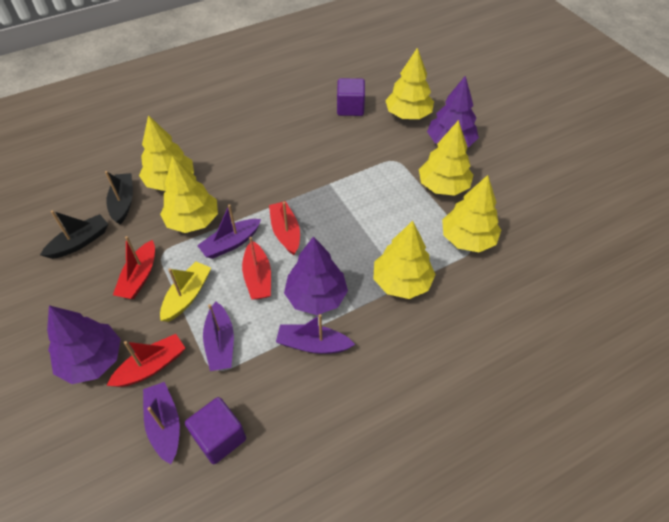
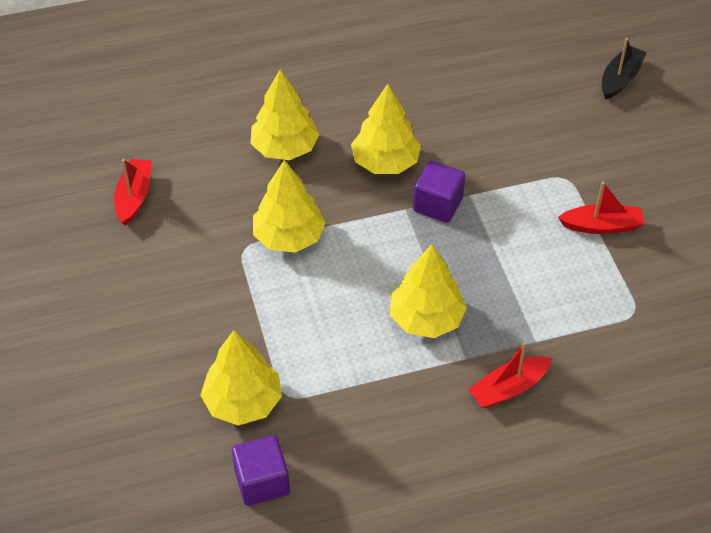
black boat: [40,210,108,259] [105,171,133,224] = 2 -> [602,38,647,100] = 1
purple boat: [143,382,180,464] [197,204,261,259] [203,302,234,371] [276,314,355,354] = 4 -> none = 0
purple tree: [47,305,121,384] [284,236,348,315] [427,76,479,147] = 3 -> none = 0
red boat: [106,334,185,387] [113,236,155,299] [242,237,271,300] [269,201,300,255] = 4 -> [114,159,152,226] [468,342,552,408] [558,182,645,234] = 3
yellow boat: [160,261,211,322] = 1 -> none = 0
yellow tree: [139,115,194,191] [160,156,218,233] [373,221,436,299] [385,48,434,119] [419,120,473,196] [442,175,501,252] = 6 -> [200,330,282,426] [250,69,320,160] [253,160,326,253] [351,84,421,174] [390,244,467,338] = 5

